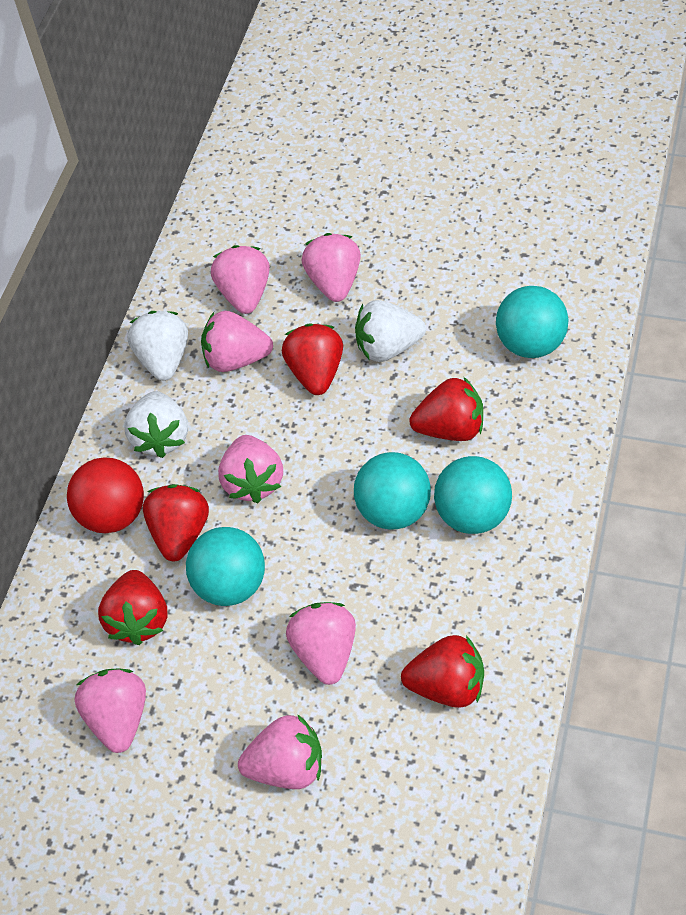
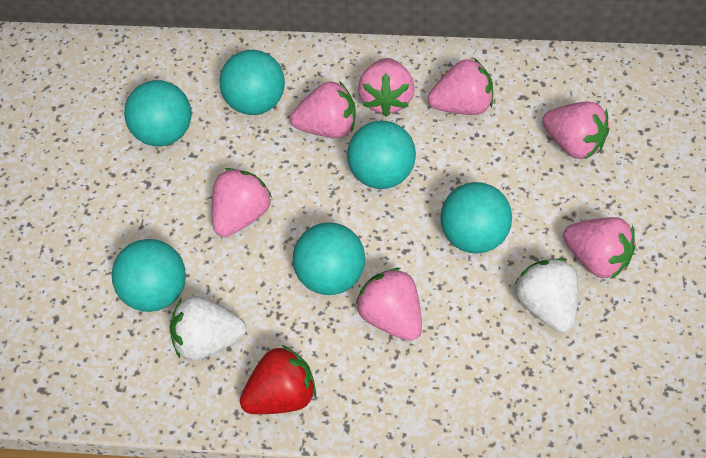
red ball: [67,458,144,533] = 1 -> none = 0
red strawberry: [98,570,167,645] [143,484,209,561] [282,323,343,395] [401,635,484,708] [409,377,483,441] = 5 -> [240,345,316,414] = 1
turquoise ball: [186,527,265,606] [354,452,431,530] [434,456,512,534] [496,286,569,358] = 4 -> [112,239,186,312] [124,80,192,147] [219,50,285,115] [293,222,365,295] [347,121,416,189] [440,182,512,254] = 6
white strawberry: [124,391,188,458] [127,311,188,381] [355,300,426,362] = 3 -> [170,296,246,360] [514,258,578,333] = 2

